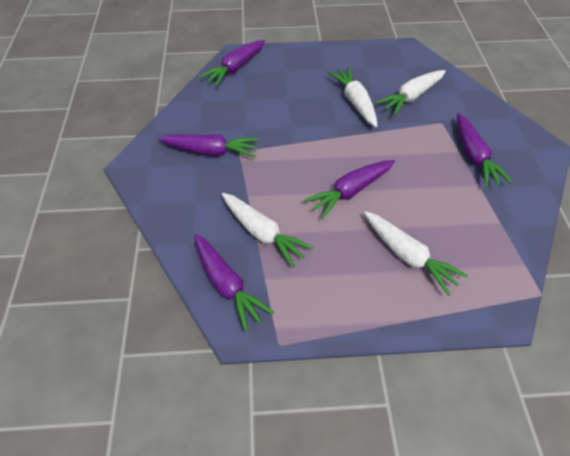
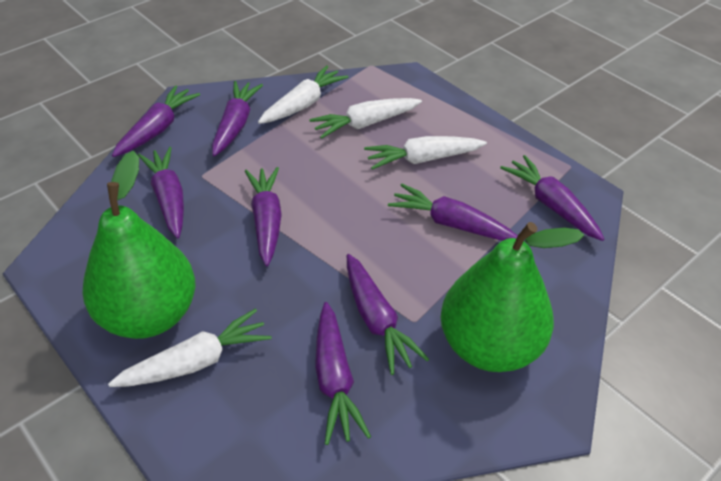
green pear: none = 0 -> [83,151,195,339] [441,222,584,372] = 2
purple carrot: [158,134,259,158] [194,234,274,332] [199,40,265,87] [304,160,395,219] [457,113,513,187] = 5 -> [112,85,200,157] [138,147,184,238] [212,81,263,157] [245,167,282,266] [315,302,371,445] [347,254,429,375] [388,184,518,241] [500,155,604,241] = 8

